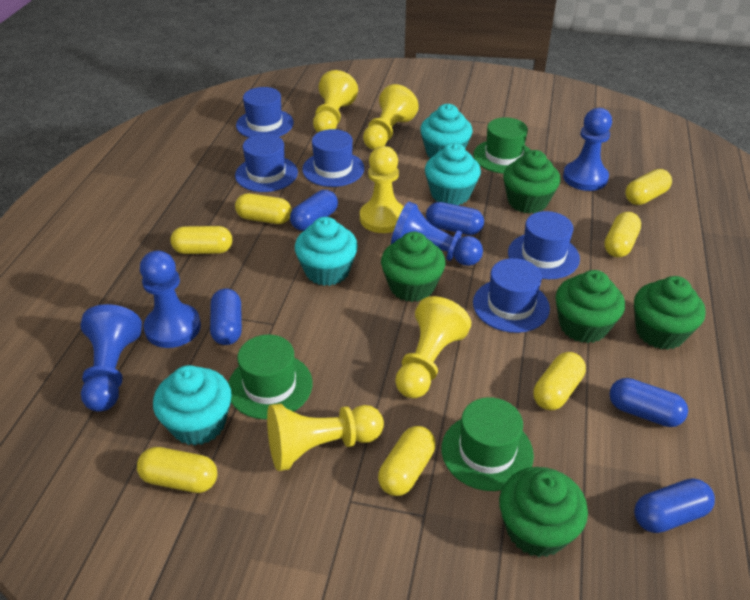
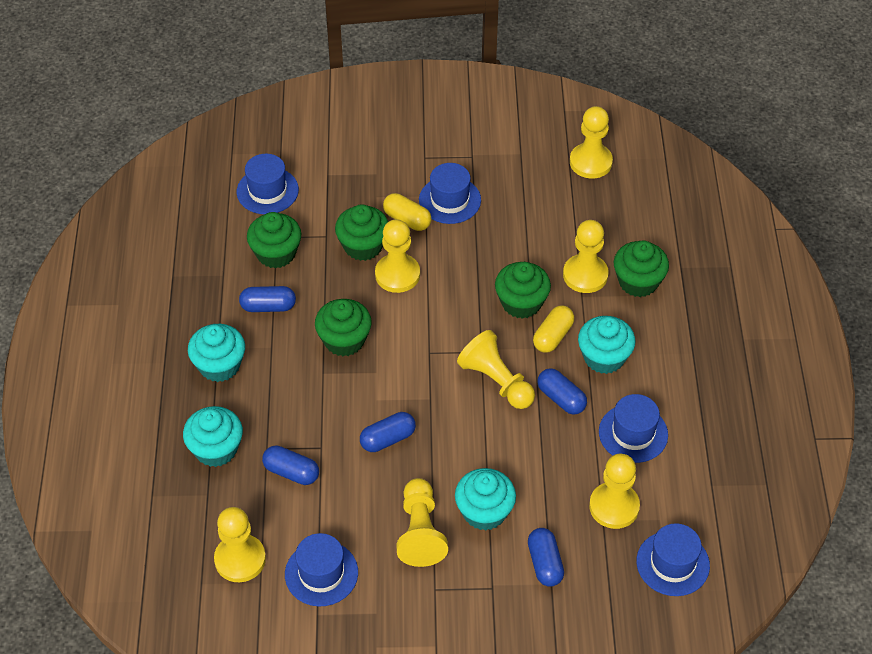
blue pawn: [81,304,142,412] [140,251,201,348] [391,202,483,266] [563,108,612,191] = 4 -> none = 0
green hat: [228,334,313,419] [441,397,534,491] [473,117,530,173] = 3 -> none = 0
yellow capsule: [137,447,217,493] [170,226,232,254] [235,193,292,224] [378,426,436,496] [533,352,586,410] [604,212,641,258] [625,169,672,205] = 7 -> [383,193,432,231] [533,305,574,353] = 2
yellow pawn: [267,403,384,471] [313,70,358,132] [360,146,404,233] [363,84,419,150] [395,296,471,398] = 5 -> [214,507,266,582] [375,219,420,293] [396,478,448,567] [457,330,535,409] [563,220,609,293] [570,106,613,179] [589,454,640,529] = 7

